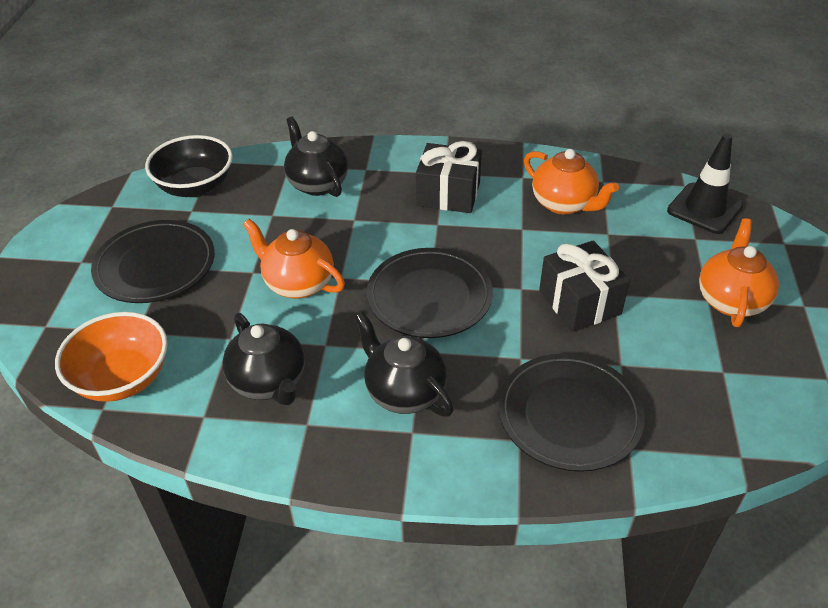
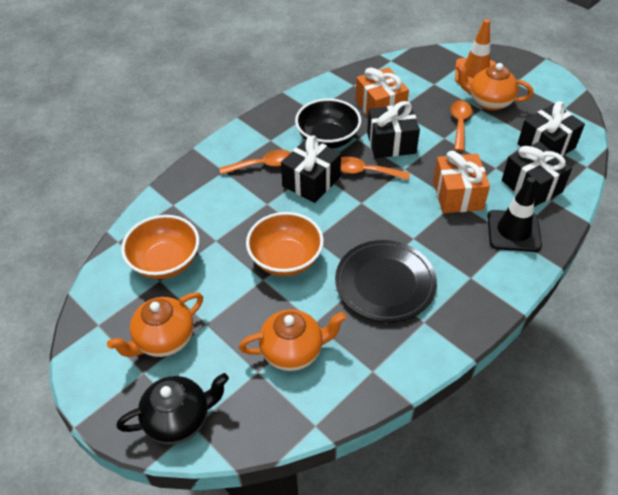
black gift: [416,141,482,213] [539,240,630,332] = 2 -> [281,135,341,203] [367,101,420,158] [502,142,572,207] [517,101,585,156] = 4
black plate: [91,220,215,303] [367,248,493,338] [499,354,645,472] = 3 -> [335,240,437,322] = 1
black teapot: [223,313,305,405] [284,117,348,197] [355,312,454,416] = 3 -> [116,373,229,445] = 1
orange bowl: [55,312,168,402] = 1 -> [121,215,199,279] [246,212,324,276] = 2
orange gift: none = 0 -> [355,67,409,116] [433,151,490,213] = 2
orange spoon: none = 0 -> [219,150,291,175] [341,157,410,180] [450,100,472,151] = 3
orange traffic cone: none = 0 -> [455,19,496,84] = 1

